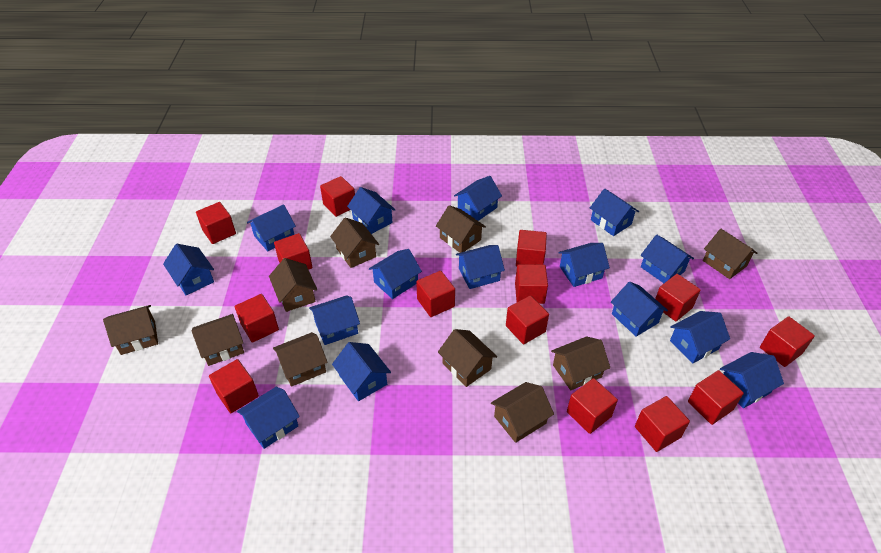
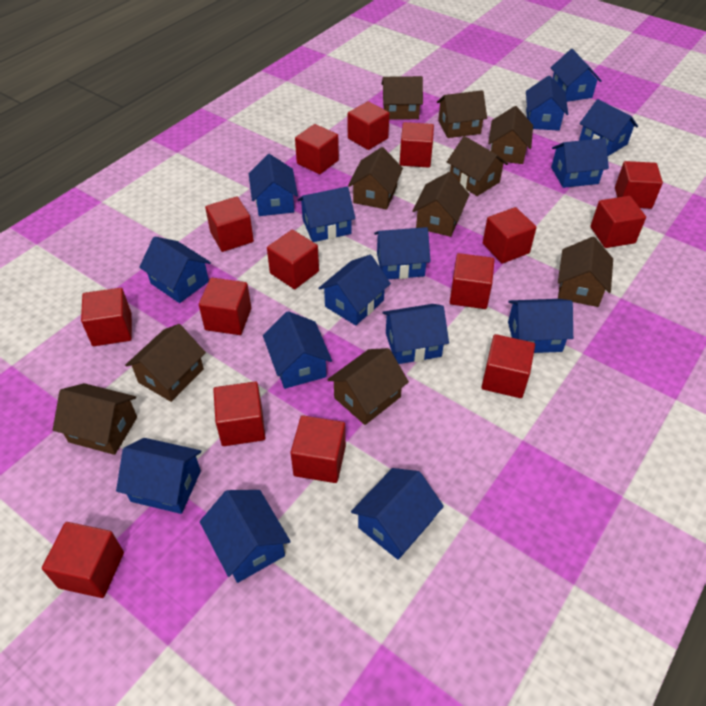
red cube: [196,202,236,244] [209,359,259,413] [235,294,279,343] [274,233,312,270] [320,176,355,217] [416,271,455,317] [506,295,549,344] [515,264,548,304] [516,230,547,267] [567,378,618,434] [635,396,690,452] [655,274,701,321] [688,370,744,425] [760,316,815,367] = 14 -> [42,522,124,598] [81,288,132,346] [199,278,251,335] [205,196,254,252] [213,381,265,446] [267,230,319,289] [290,415,346,483] [295,124,339,174] [348,101,389,150] [400,122,434,168] [450,253,494,309] [481,334,535,398] [483,207,537,264] [590,196,646,248] [615,161,663,209] = 15

